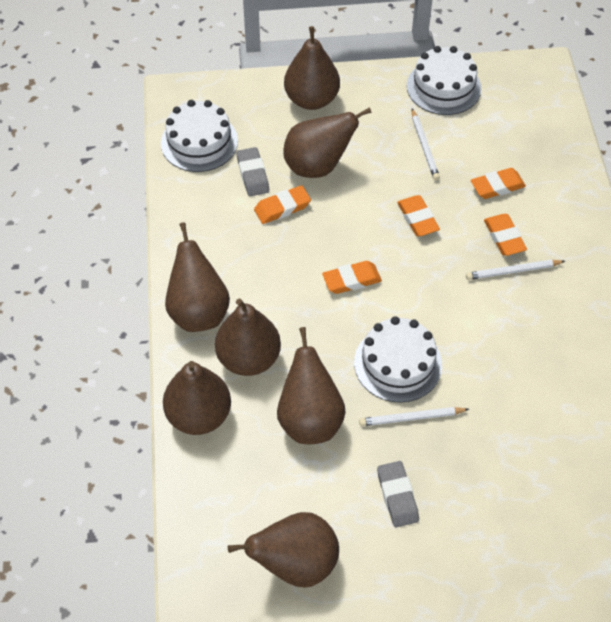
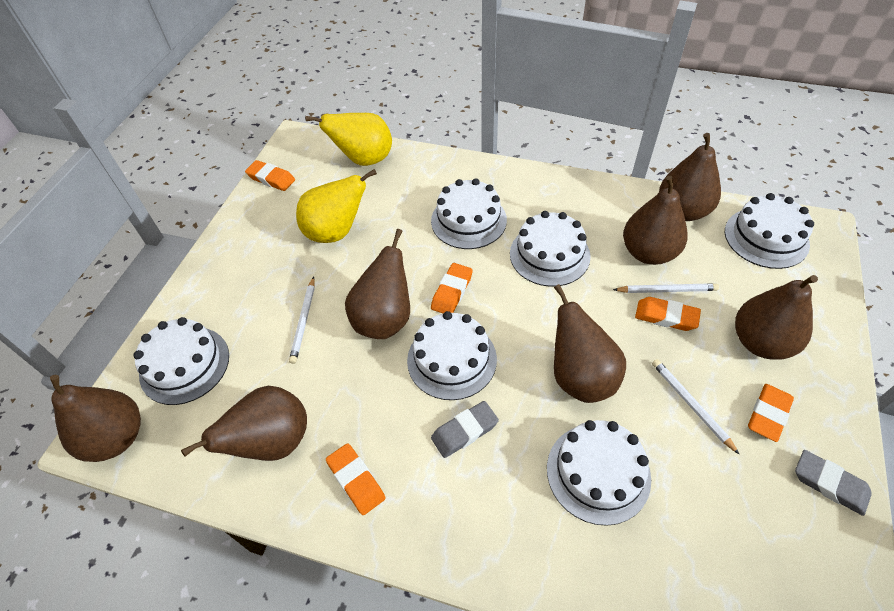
white cake: [161,100,238,172] [354,316,442,403] [407,46,481,115] = 3 -> [133,317,229,405] [407,311,497,400] [431,178,507,249] [510,211,591,287] [547,420,651,526] [725,193,814,269] = 6
yellow pear: none = 0 -> [296,169,377,243] [305,113,392,166] = 2

